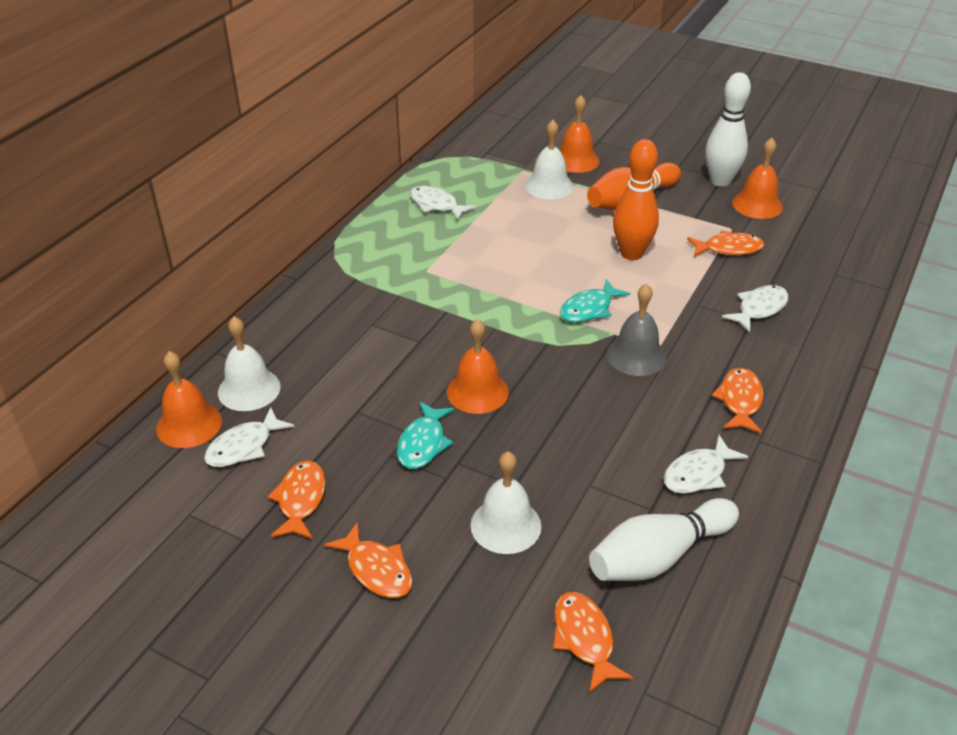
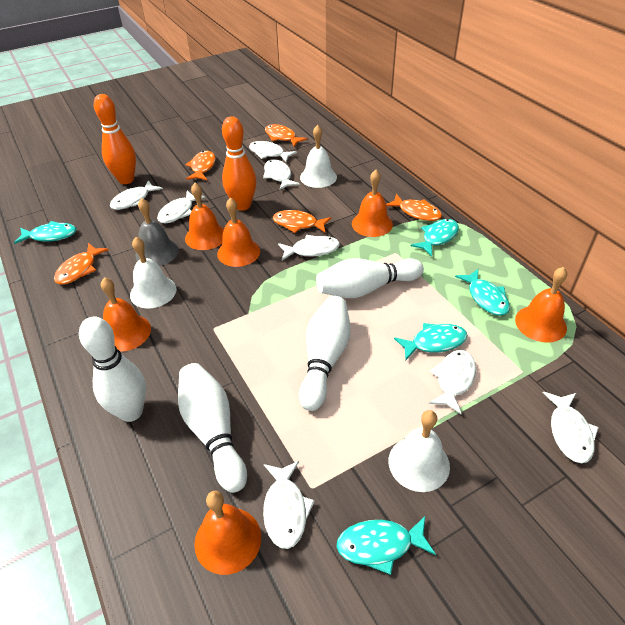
orange bell: [156,351,222,448] [447,319,509,414] [560,95,600,173] [732,138,783,219] = 4 -> [101,277,151,352] [185,183,224,250] [194,491,261,575] [217,198,260,267] [352,170,393,237] [515,267,567,343] = 6
turquoise fish: [397,401,455,469] [560,279,630,323] = 2 -> [14,221,76,244] [337,516,436,575] [394,323,468,360] [411,219,459,256] [455,269,510,316] = 5
white bowling pin: [589,498,739,581] [705,72,751,187] = 2 -> [79,316,146,422] [178,363,247,493] [299,296,350,411] [316,258,424,298] = 4
white fish: [204,407,294,467] [410,186,476,220] [664,435,748,494] [722,285,789,332] = 4 -> [110,180,163,210] [157,191,205,223] [249,141,297,162] [263,159,300,190] [263,461,315,549] [278,235,340,260] [429,350,476,414] [543,392,599,464] = 8

